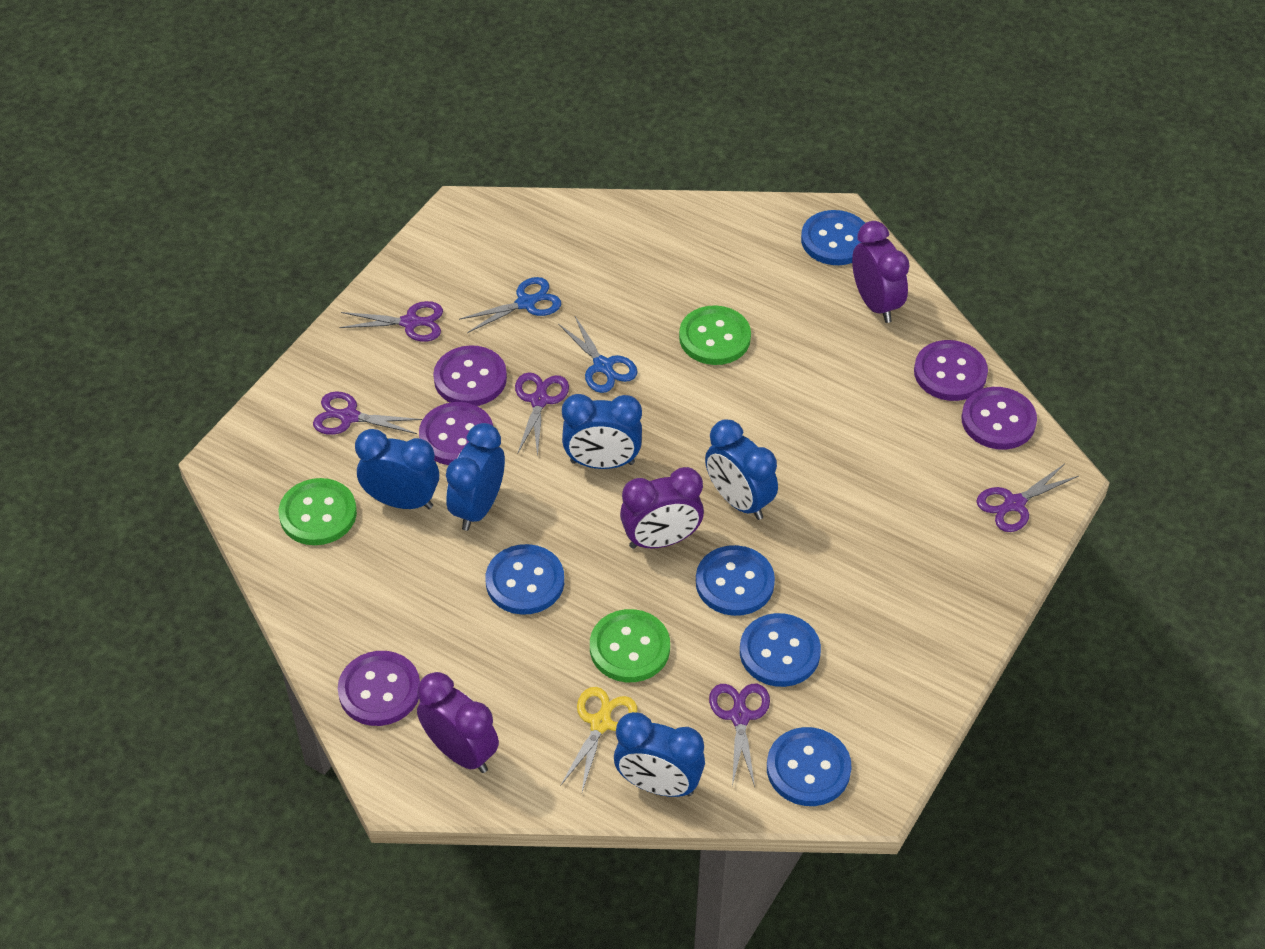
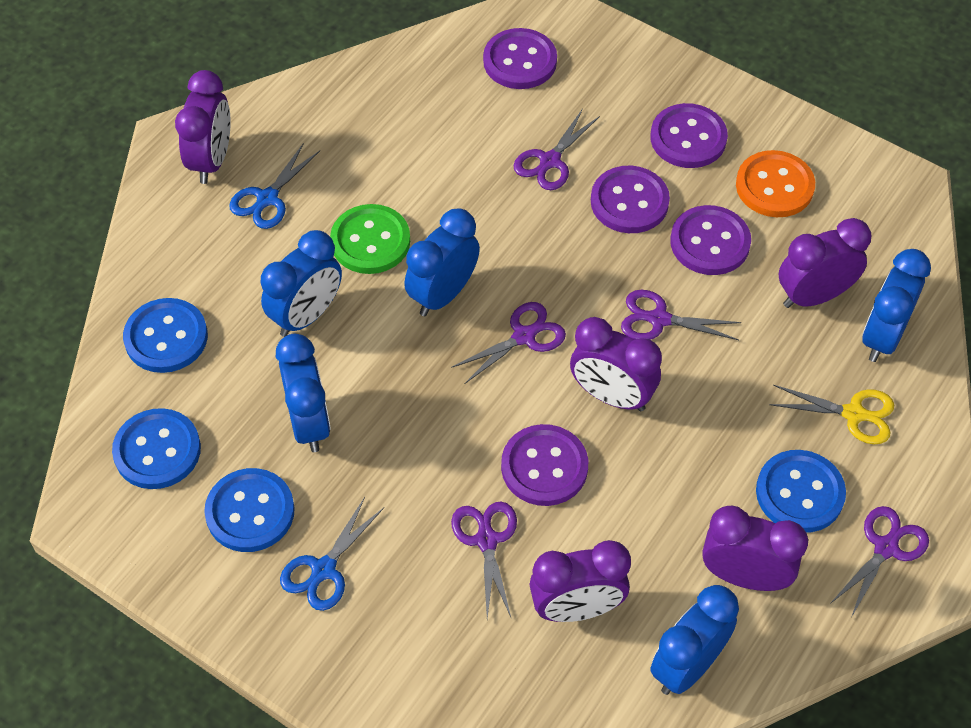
blue button: [485,544,564,615] [696,545,775,616] [740,613,821,687] [767,727,852,806] [801,210,865,265] = 5 -> [112,408,201,489] [123,298,208,373] [204,468,295,552] [756,450,846,533] = 4
green button: [279,478,357,545] [590,609,670,682] [679,305,751,365] = 3 -> [330,204,410,274] = 1
orange button: none = 0 -> [736,150,815,217] = 1
purple clock: [417,672,499,773] [620,467,704,549] [852,221,910,323] = 3 -> [175,70,231,184] [529,540,631,622] [570,317,662,411] [702,506,808,591] [779,218,871,308] = 5

